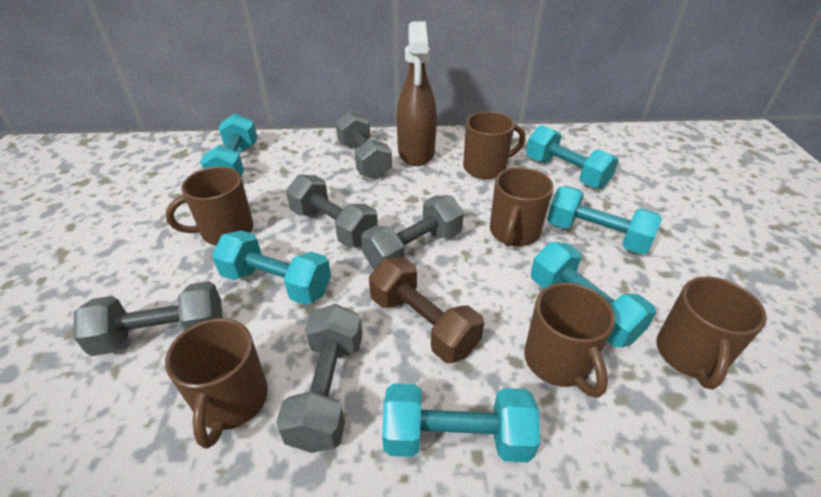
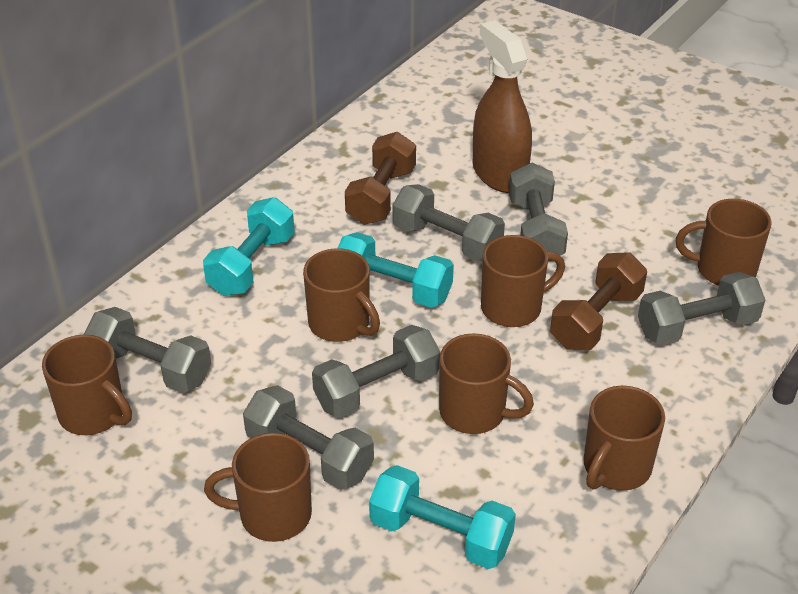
brown dumbbell: [369,257,484,363] = 1 -> [345,132,416,225] [550,252,647,350] = 2
brown mug: [165,318,268,449] [166,167,254,245] [463,111,526,179] [490,167,554,247] [524,282,615,398] [656,277,767,390] = 6 -> [42,335,132,435] [204,433,312,542] [303,248,380,342] [439,334,534,434] [481,235,565,327] [584,386,665,491] [676,199,772,286] = 7
grey dumbbell: [73,281,222,356] [276,304,362,453] [286,174,378,248] [335,111,392,179] [361,195,464,270] = 5 -> [84,307,211,393] [243,385,374,490] [312,325,440,418] [393,184,505,262] [509,163,568,261] [638,272,765,345] = 6
turquoise dumbbell: [200,113,257,177] [212,230,331,305] [382,383,540,462] [526,125,619,189] [531,242,656,347] [547,186,662,254] = 6 -> [203,197,295,296] [337,232,454,308] [369,465,516,569] = 3

